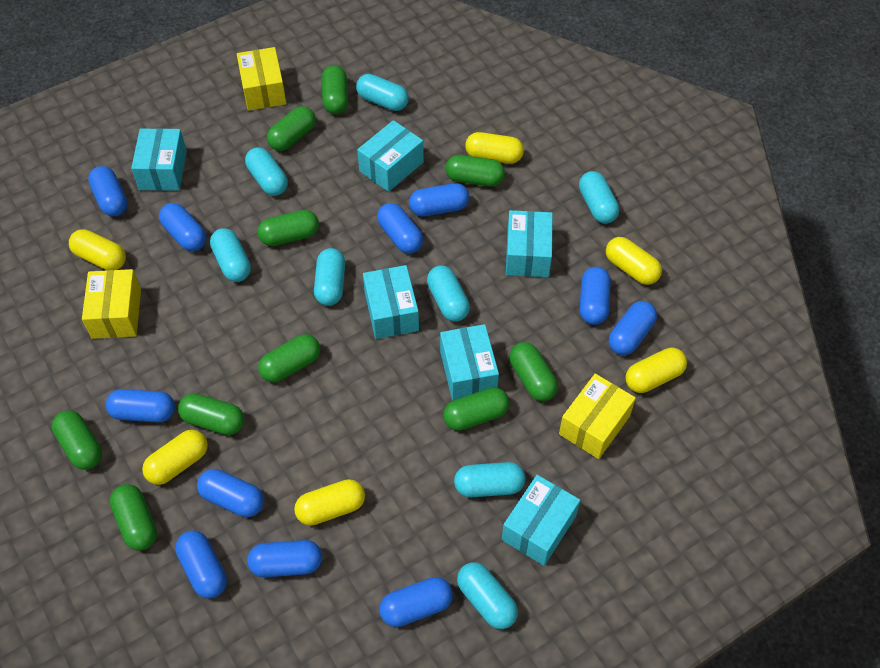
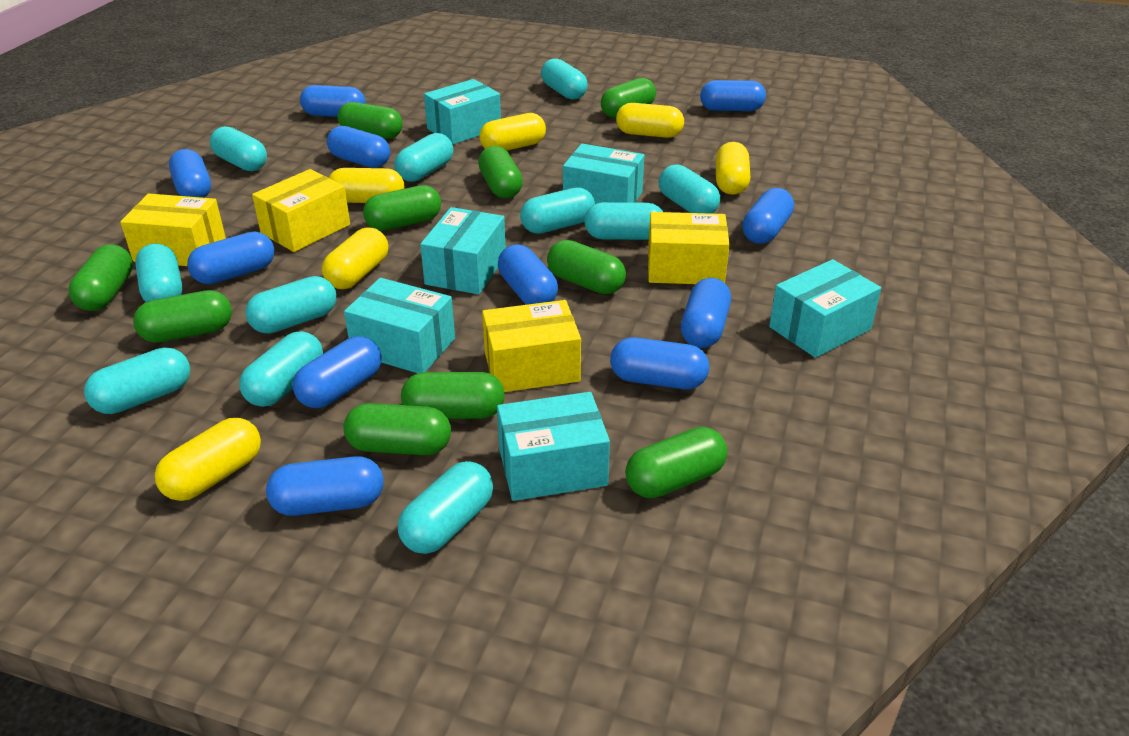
turquoise capsule: [210,228,251,282] [245,147,288,196] [314,248,345,306] [356,74,409,111] [427,266,470,322] [454,462,525,497] [457,562,518,629] [579,171,619,224] = 8 -> [84,347,190,414] [135,243,182,302] [210,126,267,171] [239,331,323,407] [245,276,336,334] [394,133,453,182] [398,461,493,554] [520,187,595,234] [541,58,588,100] [584,202,663,240] [658,164,720,214] = 11
yellow box: [82,269,141,339] [237,47,286,111] [559,374,636,459] = 3 -> [120,194,226,266] [252,169,350,252] [482,300,581,392] [648,212,730,284] = 4

